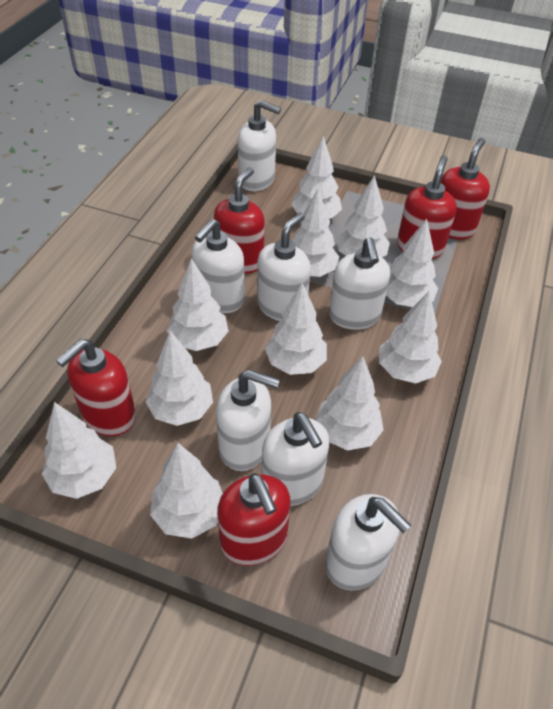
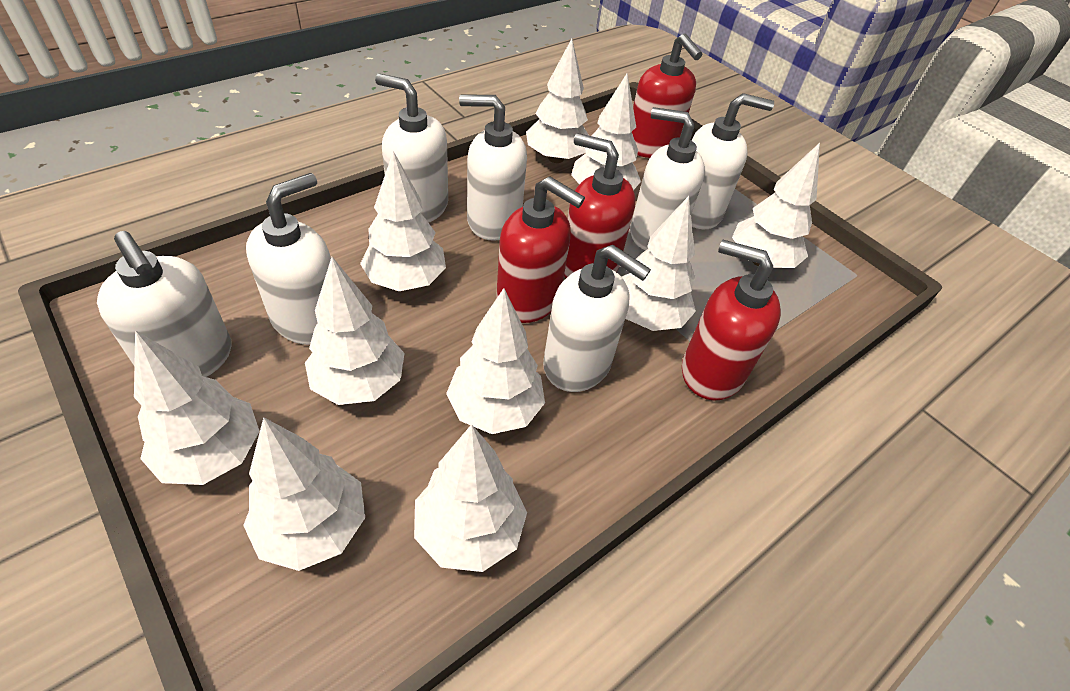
red soap dispenser: [56,339,136,436] [214,167,265,274] [217,473,291,566] [397,155,457,260] [441,138,490,240] = 5 -> [496,176,585,323] [564,133,635,278] [632,34,702,158] [682,240,781,401] = 4
white tree: [42,402,116,499] [146,331,213,426] [150,443,223,539] [167,258,229,351] [265,283,327,375] [291,136,342,219] [292,190,339,277] [316,356,383,451] [336,175,390,257] [379,291,442,384] [386,219,438,307] = 11 -> [134,330,260,485] [243,417,365,571] [305,257,405,405] [360,151,446,291] [414,424,527,572] [446,288,545,434] [526,39,589,163] [571,74,641,190] [622,196,696,331] [732,143,820,268] = 10

